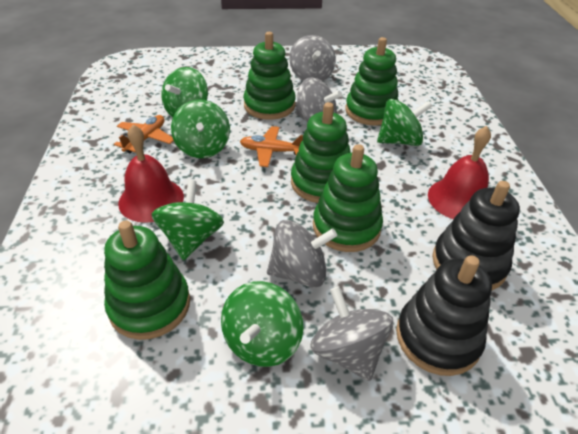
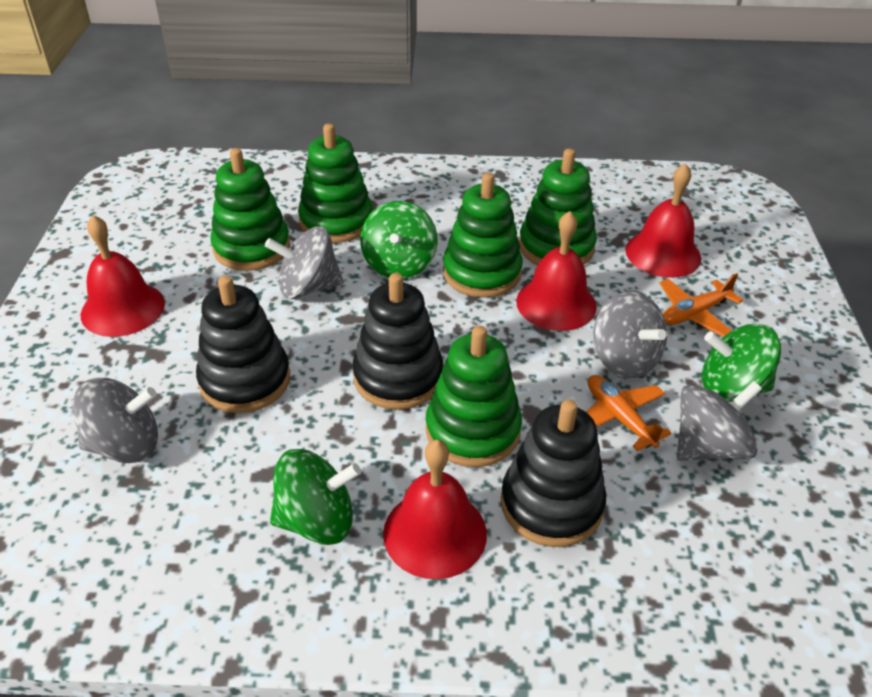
black stacking toy: [396,255,492,376] [432,181,520,290] = 2 -> [196,276,290,413] [352,273,443,410] [501,399,606,547] = 3
green spinning top: [151,180,224,260] [161,67,208,117] [171,99,230,158] [221,281,304,367] [377,99,432,146] = 5 -> [270,449,361,545] [360,201,438,279] [702,324,781,402] = 3
red bell: [118,125,184,223] [428,126,491,219] = 2 -> [81,215,165,337] [383,440,487,579] [516,211,597,331] [625,163,701,278] = 4

